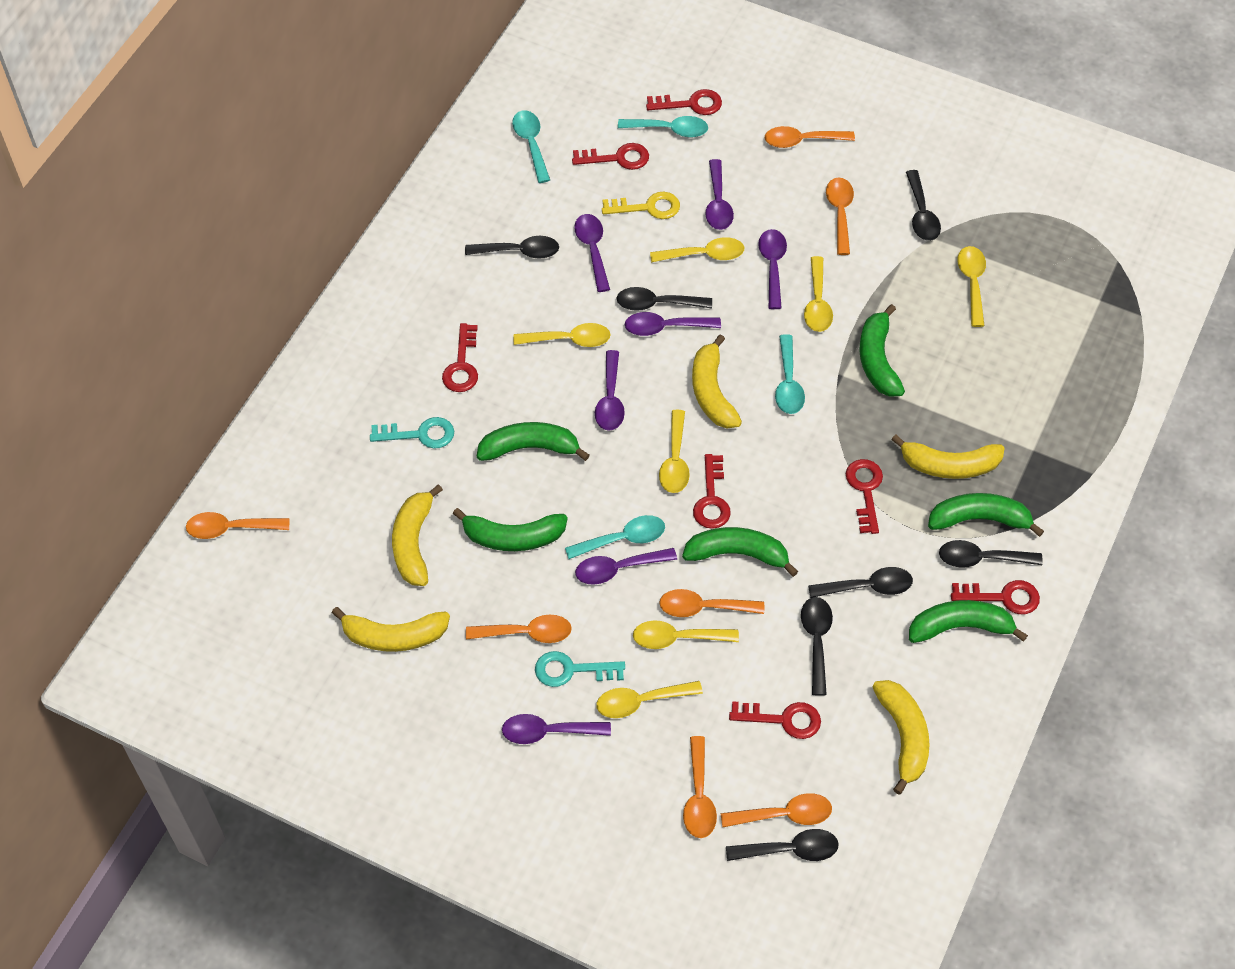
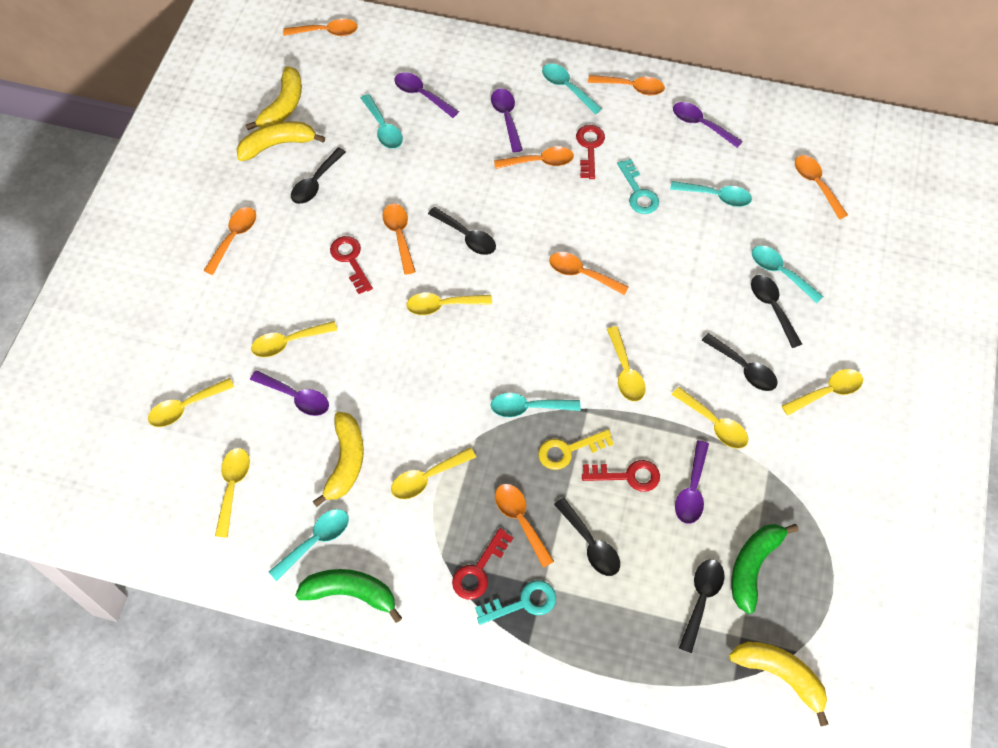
black spoon: [465,236,559,259] [616,287,712,311] [726,829,839,861] [801,597,833,696] [808,567,913,598] [906,170,941,241] [939,540,1043,568] = 7 -> [291,147,346,204] [428,207,496,255] [554,498,620,576] [679,559,725,653] [702,333,777,391] [751,275,802,348] = 6
green banana: [453,508,568,551] [477,422,590,461] [682,527,798,577] [859,304,905,397] [909,600,1028,643] [928,493,1044,537] = 6 -> [295,569,402,623] [731,524,799,614] = 2
orange spoon: [186,512,290,539] [466,615,572,643] [659,589,764,617] [683,736,717,838] [721,793,832,827] [765,126,855,148] [826,178,854,255] = 7 -> [203,207,256,275] [283,19,358,36] [382,204,416,275] [494,147,574,169] [495,484,554,568] [549,252,629,295] [588,75,665,96] [795,155,848,219] = 8
purple spoon: [502,714,611,744] [574,214,610,292] [575,548,677,585] [595,350,625,431] [625,312,721,336] [705,159,734,230] [758,229,787,309] = 7 -> [250,370,329,416] [394,72,459,118] [491,89,523,152] [673,102,743,148] [675,440,709,524] = 5
red key: [442,323,478,392] [572,143,649,170] [646,89,722,115] [693,454,731,529] [729,701,821,739] [846,459,883,534] [951,580,1040,614] = 7 -> [330,236,373,294] [452,528,513,599] [576,125,605,179] [582,460,660,492] = 4
turquoise spoon: [512,110,550,183] [565,515,665,559] [618,116,708,137] [775,334,805,414] = 4 -> [269,509,349,581] [361,94,403,149] [490,393,581,417] [542,63,602,114] [670,181,752,207] [752,246,824,303] = 6
yellow banana: [332,607,450,652] [392,484,443,586] [692,334,742,428] [873,680,930,794] [891,435,1005,479] = 5 -> [237,122,325,161] [246,66,302,130] [313,412,364,507] [729,642,829,726] = 4
yellow spoon: [514,323,611,347] [596,681,703,718] [633,620,739,649] [650,237,745,262] [659,410,690,493] [804,256,833,332] [957,246,986,327] = 7 -> [148,378,234,427] [215,448,250,537] [251,321,337,357] [391,448,476,499] [406,293,492,315] [607,326,646,402] [672,387,748,449] [782,369,863,416] = 8

